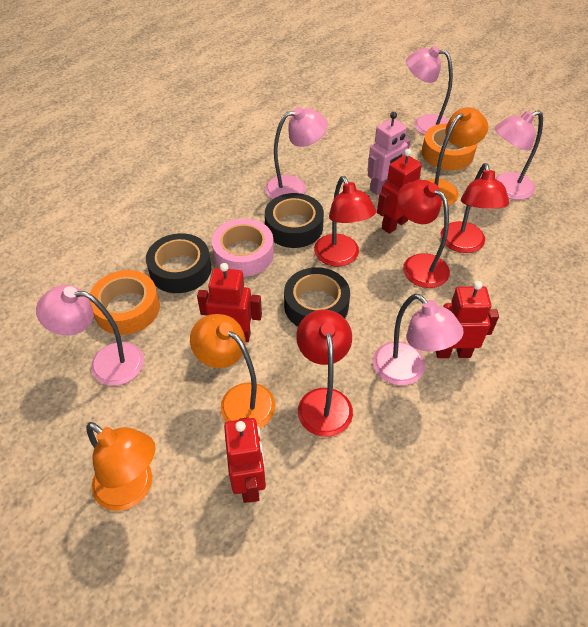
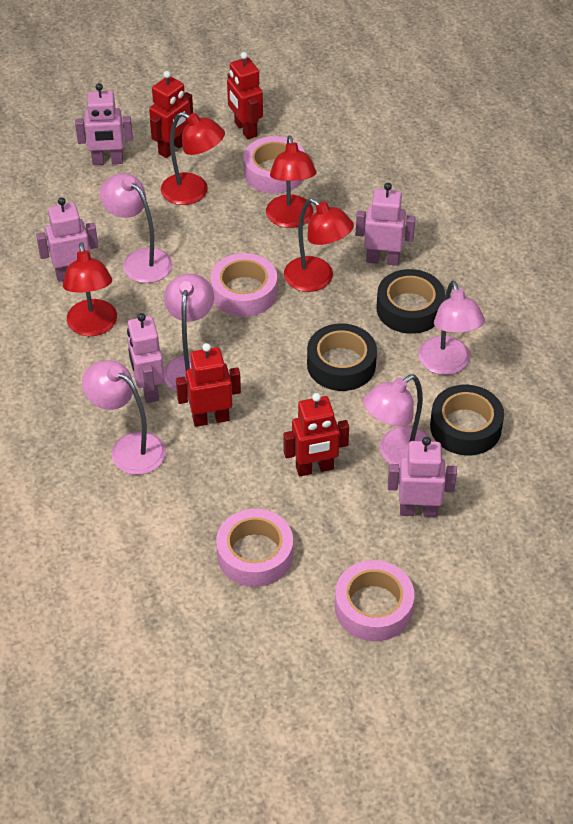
orange lamp: [86,422,156,511] [190,314,276,428] [427,107,488,207] = 3 -> none = 0
orange tape: [90,270,160,335] [422,124,478,170] = 2 -> none = 0
pink robot: [367,112,410,195] = 1 -> [36,197,98,282] [75,83,133,165] [127,313,165,403] [356,183,416,266] [388,437,457,517] = 5
pink tape: [212,219,274,277] = 1 -> [210,253,277,317] [216,509,293,587] [243,136,305,194] [335,560,414,641] = 4

